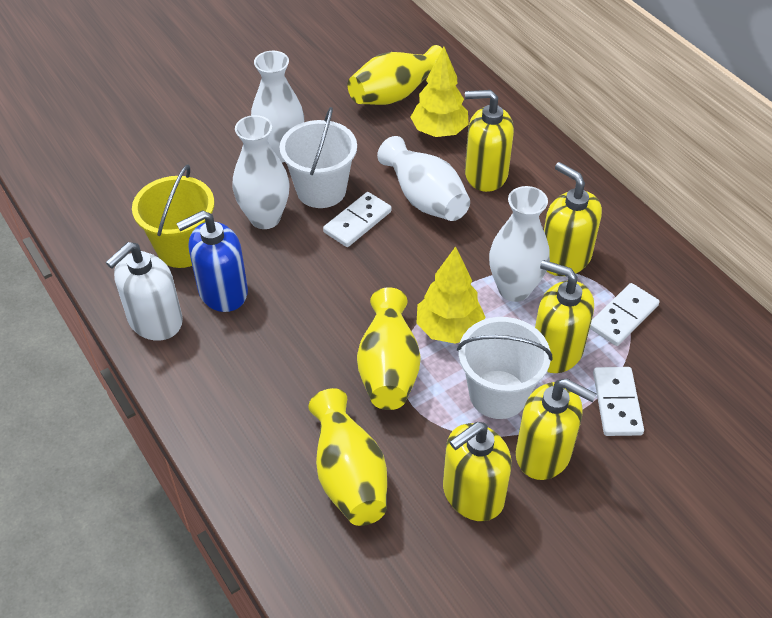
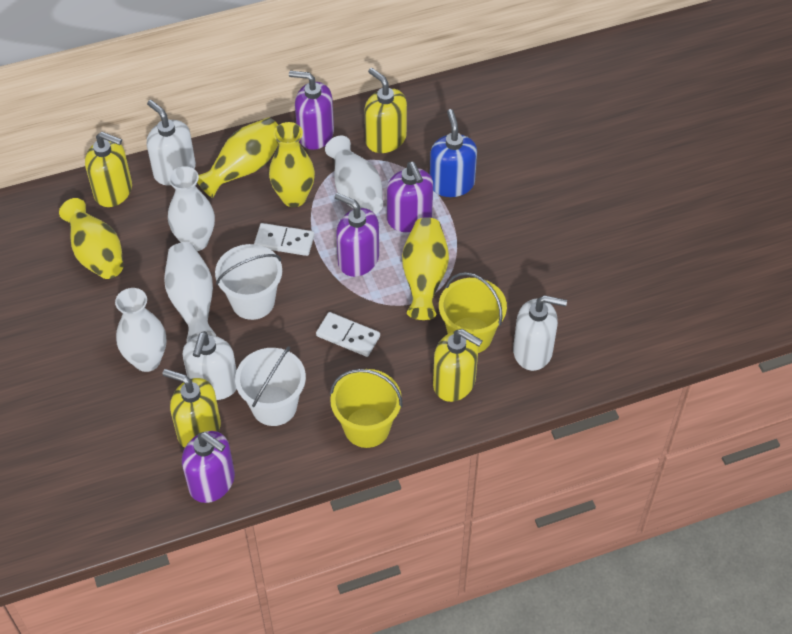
purple soap dispenser: none = 0 -> [182,431,235,503] [289,71,334,150] [335,193,379,277] [387,162,433,232] = 4
white domino: [323,192,392,247] [590,283,660,346] [593,367,644,436] = 3 -> [254,223,315,256] [316,312,380,357] = 2
white soap dispenser: [106,242,183,341] = 1 -> [147,100,196,185] [183,331,237,400] [513,295,567,371] = 3
yellow bucket: [132,164,214,268] = 1 -> [330,369,402,448] [439,272,507,353] = 2
yellow soap dispenser: [443,422,512,521] [465,90,514,192] [516,378,597,480] [535,260,594,373] [544,162,602,276] = 5 -> [85,132,132,207] [162,369,221,448] [364,68,407,153] [433,329,483,402] = 4
yellow tree: [410,47,469,137] [416,247,486,344] = 2 -> none = 0
yellow vase: [308,388,387,526] [348,45,442,105] [357,287,421,410] = 3 -> [59,198,124,279] [197,117,279,198] [269,122,315,207] [402,217,449,320] = 4

